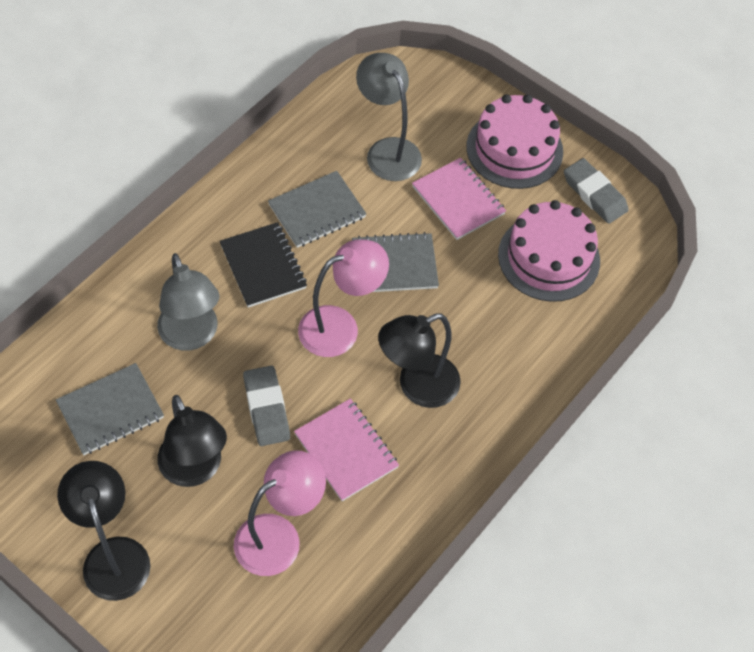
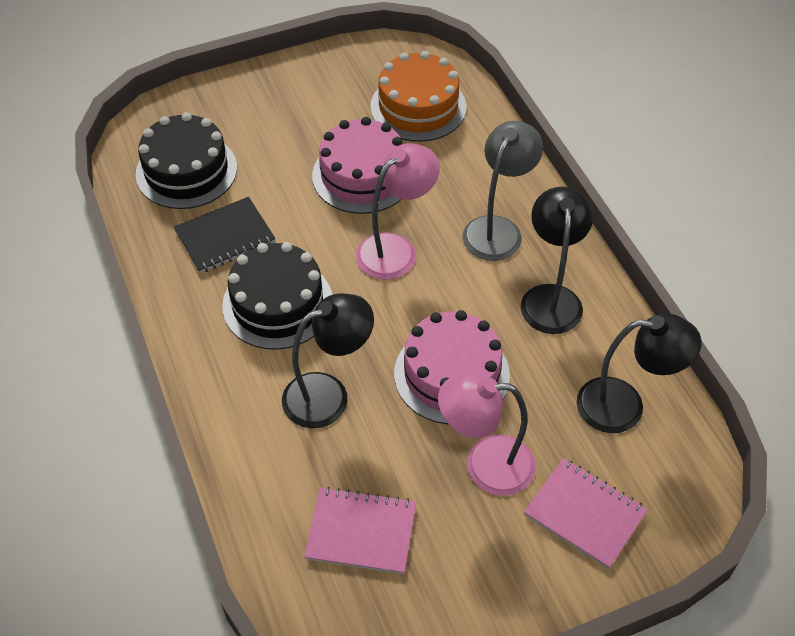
black cake: none = 0 -> [136,112,237,209] [222,242,332,350] = 2
grey eraser: [243,366,290,446] [564,158,629,224] = 2 -> none = 0
grey lamp: [157,253,220,351] [356,53,422,181] = 2 -> [463,121,543,261] = 1
grey notebook: [56,363,164,455] [268,171,367,248] [352,232,439,292] = 3 -> none = 0
orange cake: none = 0 -> [370,51,467,142] = 1

